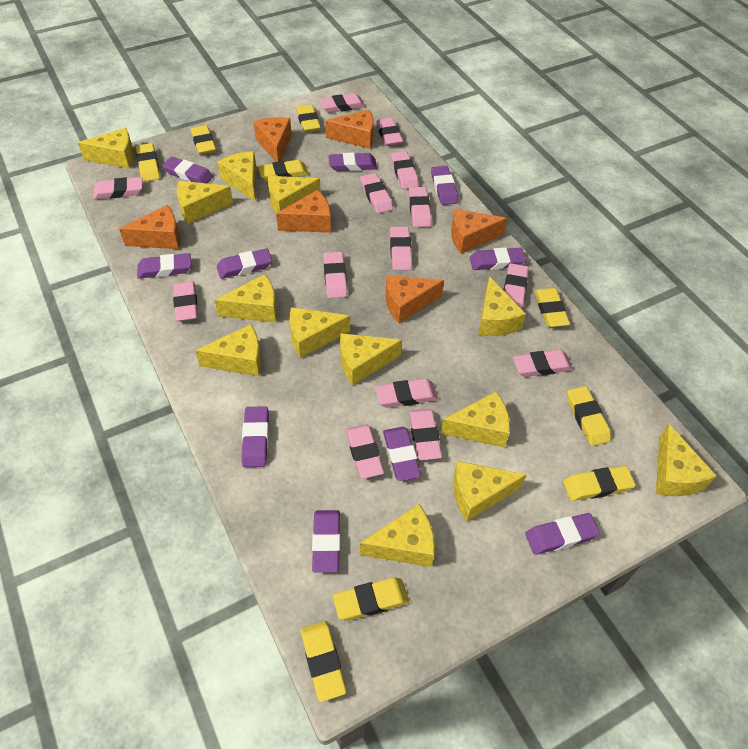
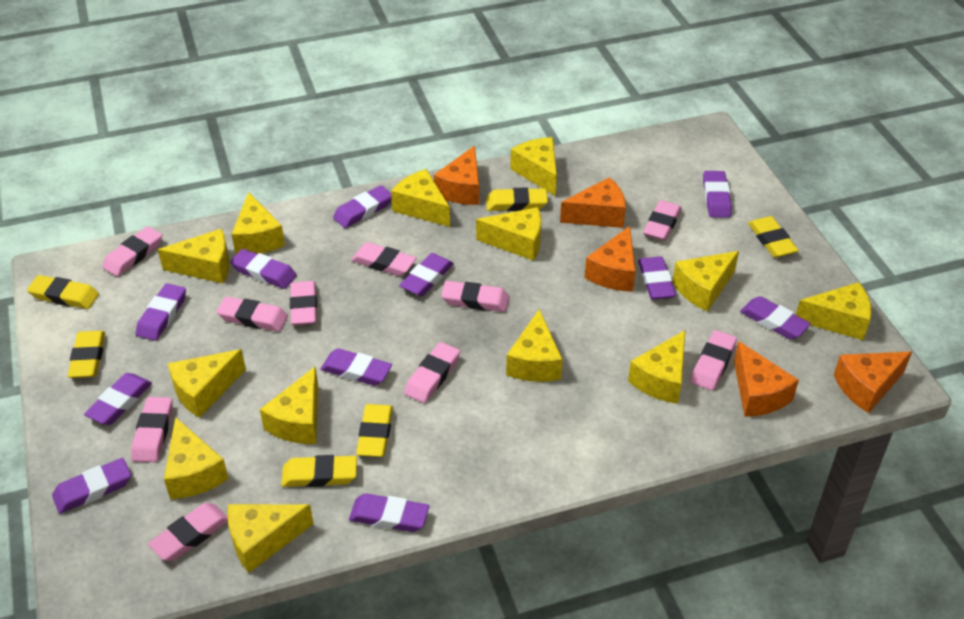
orange cheese: [119,205,180,249] [253,117,292,162] [276,190,331,233] [325,110,374,149] [386,275,444,323] [451,209,507,254] = 6 -> [434,145,479,205] [560,177,626,228] [585,226,636,292] [734,341,799,417] [834,351,912,413] = 5
pink eraser: [93,177,143,199] [173,281,198,321] [319,93,365,113] [323,252,347,298] [346,424,384,479] [360,173,393,213] [375,118,403,146] [375,379,438,408] [390,227,412,270] [391,151,419,189] [409,187,431,227] [409,409,442,460] [504,263,528,309] [513,350,573,377] = 14 -> [103,226,162,276] [131,397,173,462] [148,503,228,561] [216,297,288,332] [290,281,317,325] [351,242,416,276] [404,342,460,403] [441,281,510,312] [643,200,682,241] [690,330,737,391] = 10
purple eraser: [137,253,191,279] [162,157,213,183] [217,249,272,279] [242,406,269,467] [312,510,340,573] [328,152,377,171] [383,427,421,481] [431,166,458,205] [470,247,526,270] [525,513,600,555] = 10 -> [52,458,131,514] [84,373,152,425] [136,283,186,341] [230,249,297,289] [321,348,392,386] [333,185,392,228] [349,493,429,532] [399,253,454,296] [638,257,676,300] [703,171,732,218] [740,296,811,339] = 11
yellow eraser: [136,143,160,182] [191,125,216,155] [258,160,309,181] [296,104,321,132] [301,621,346,702] [333,577,409,621] [534,288,570,327] [563,466,635,501] [567,386,611,446] = 9 -> [27,275,99,309] [68,331,105,378] [281,455,357,487] [356,404,393,457] [486,187,548,211] [748,216,799,258] = 6

